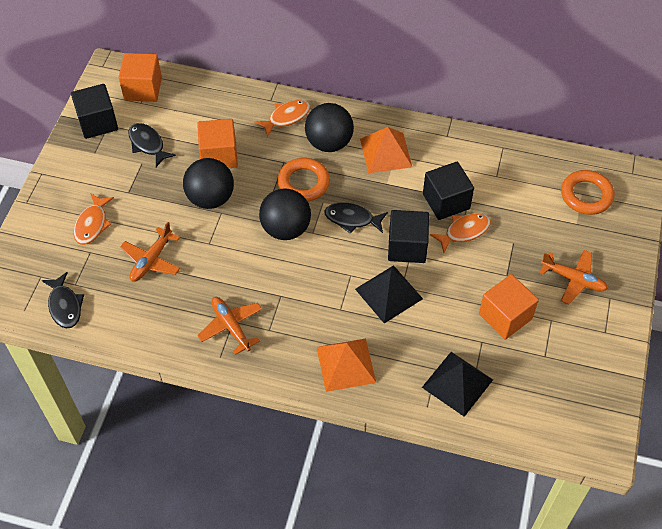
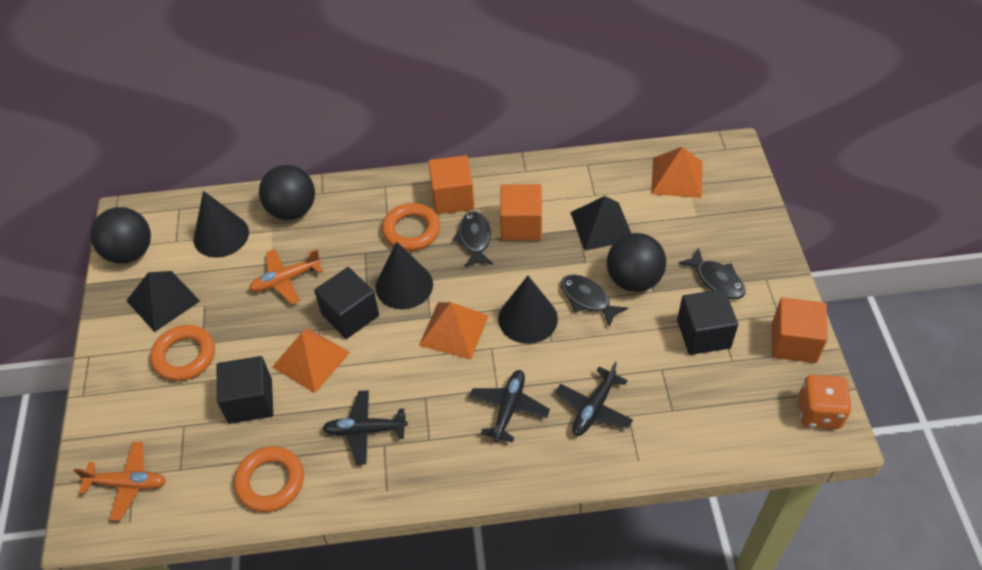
black cone: none = 0 -> [194,191,249,258] [376,242,433,309] [498,276,558,344] = 3
black plane: none = 0 -> [322,390,408,465] [469,370,550,443] [556,362,633,436] = 3
orange dice: none = 0 -> [799,375,852,429] = 1
orange fish: [74,193,114,245] [254,100,310,138] [430,213,491,253] = 3 -> none = 0
orange plane: [120,222,180,282] [197,297,262,355] [540,250,608,305] = 3 -> [73,442,166,521] [249,249,323,305] = 2
orange pyramid: [317,338,376,392] [360,127,412,173] = 2 -> [272,328,350,393] [419,302,489,360] [651,147,702,198] = 3
orange ring: [277,158,330,201] [561,170,614,215] = 2 -> [150,325,215,381] [234,446,304,512] [382,203,440,251] = 3

